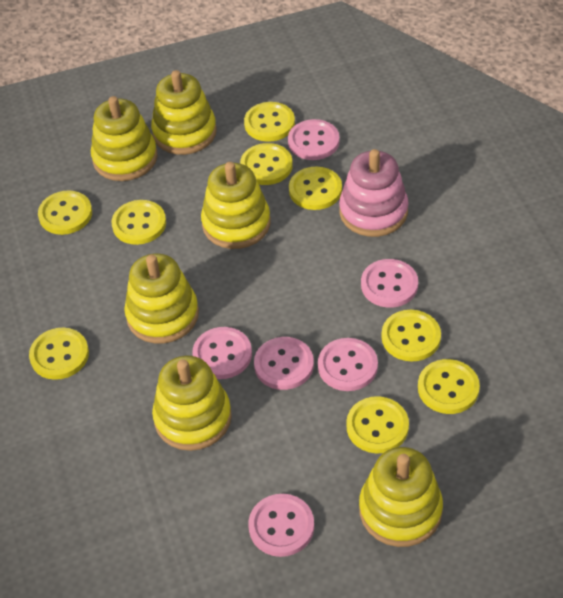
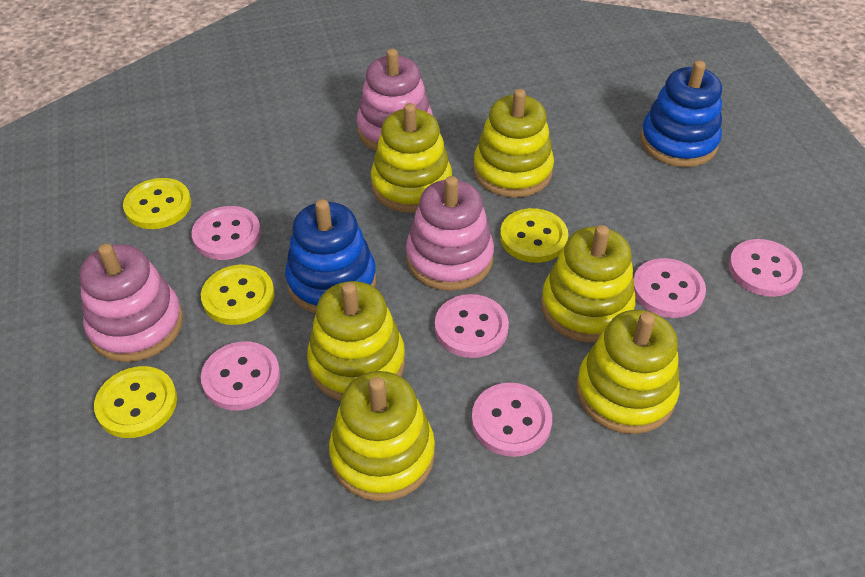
blue stacking toy: none = 0 -> [285,199,376,313] [640,60,722,167] = 2
pink stacking toy: [339,149,409,237] = 1 -> [79,244,183,362] [357,49,433,151] [406,176,494,291] = 3
yellow button: [29,328,89,380] [38,190,92,235] [112,200,166,245] [240,143,293,185] [244,102,295,142] [289,167,342,210] [346,396,409,454] [382,310,441,361] [418,359,480,414] = 9 -> [94,366,177,438] [123,178,191,229] [201,265,274,325] [500,208,568,263] = 4

